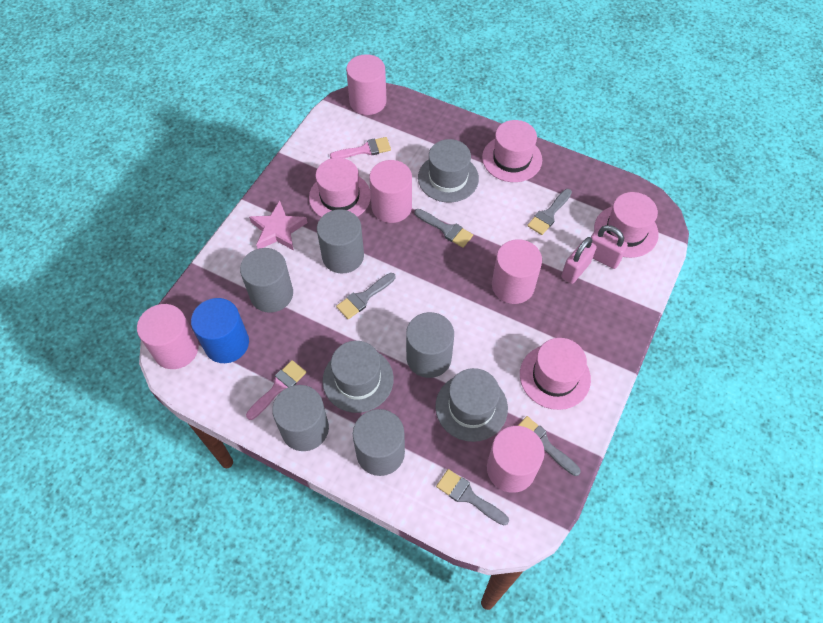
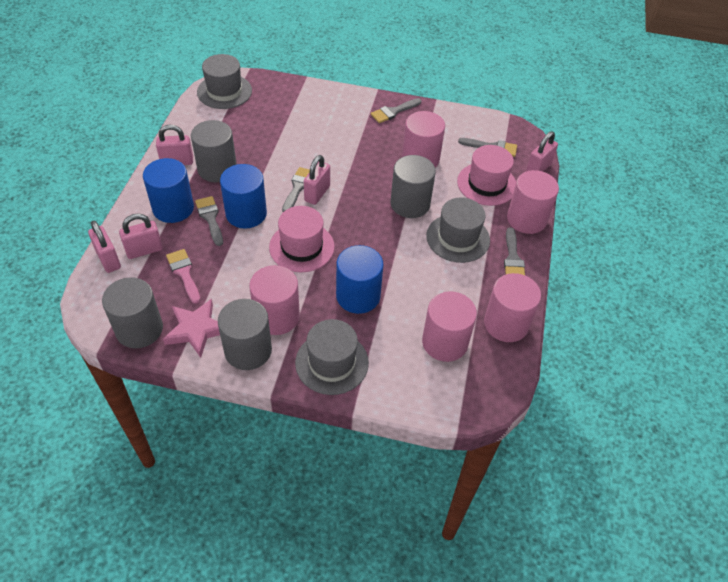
blue cylinder: [191,298,249,363] = 1 -> [143,158,194,223] [220,164,267,229] [336,245,383,314] = 3
grey cylinder: [240,248,293,313] [272,385,329,451] [317,209,364,274] [353,409,405,476] [406,312,454,378] = 5 -> [102,277,163,348] [191,120,237,182] [218,299,272,370] [390,155,436,218] = 4
pink brush: [246,360,306,420] [330,137,391,159] = 2 -> [166,249,200,304] = 1
pink hat: [309,158,371,217] [482,120,542,182] [520,338,591,410] [594,192,659,258] = 4 -> [269,206,335,272] [457,145,516,206] = 2
pink padlock: [561,237,597,284] [591,225,628,269] = 2 -> [88,221,121,273] [119,213,163,259] [156,124,193,165] [304,155,330,205] [526,131,558,172] = 5

